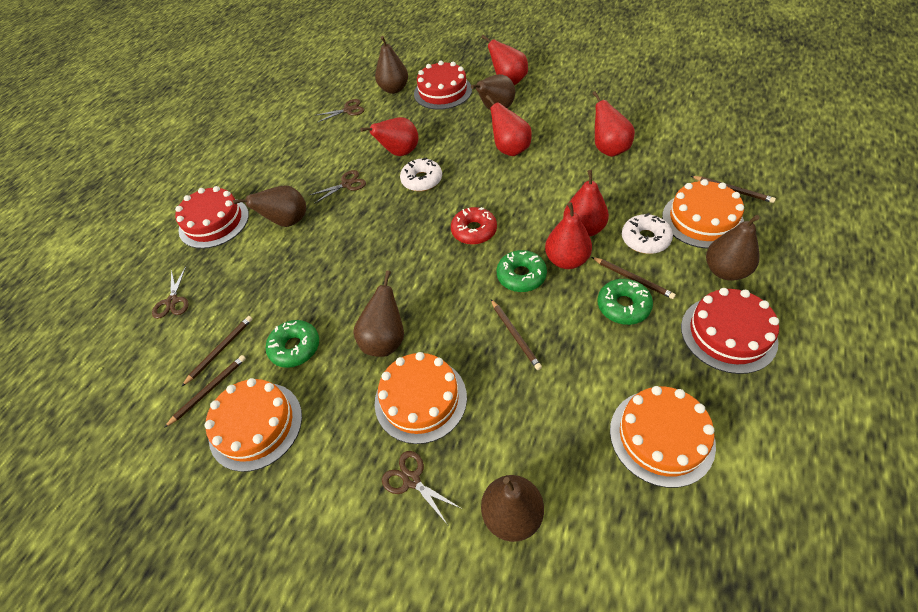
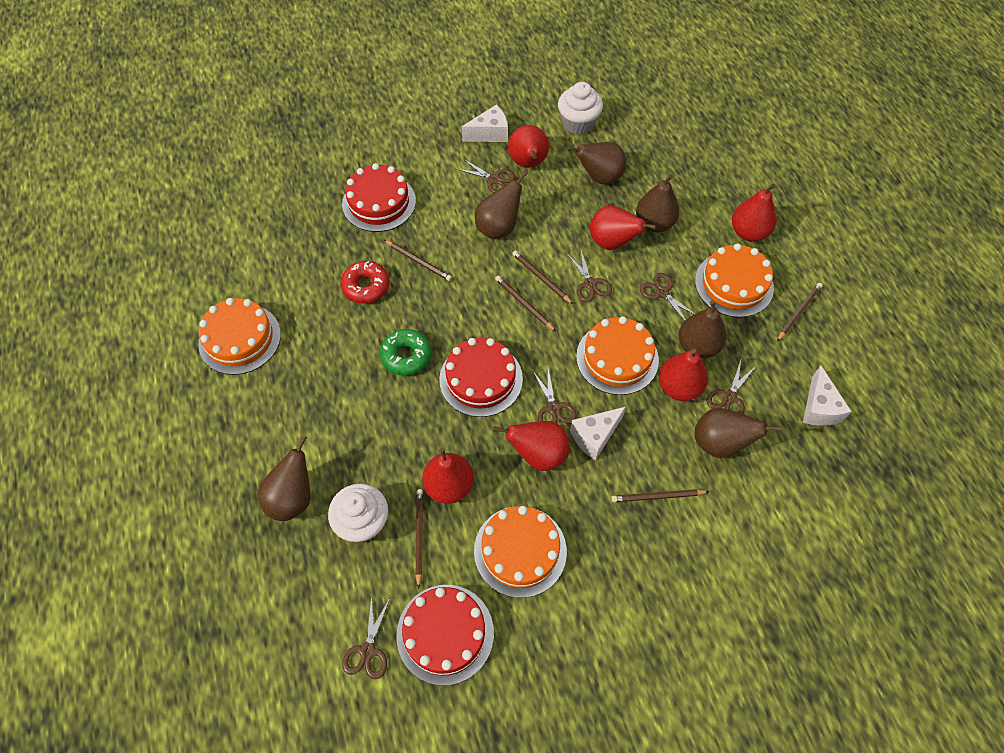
brown pencil: [164,355,246,428] [181,316,252,387] [491,299,542,370] [592,257,676,299] [691,176,776,203] = 5 -> [384,240,452,281] [415,489,423,589] [495,275,556,331] [512,251,573,304] [611,489,709,502] [777,283,823,341] = 6
brown scissors: [152,267,189,319] [310,170,366,204] [315,99,364,123] [382,451,462,524] = 4 -> [342,595,390,679] [457,159,515,193] [532,368,577,424] [567,248,612,302] [640,273,695,321] [707,360,757,414] = 6
green donut: [266,320,319,368] [496,250,547,292] [597,279,653,325] = 3 -> [380,329,431,375] = 1
white cheese: none = 0 -> [462,105,508,142] [570,407,626,461] [803,365,852,426] = 3
white cupcake: none = 0 -> [328,484,388,542] [558,82,603,135] = 2
white donut: [400,158,442,191] [622,213,673,254] = 2 -> none = 0

